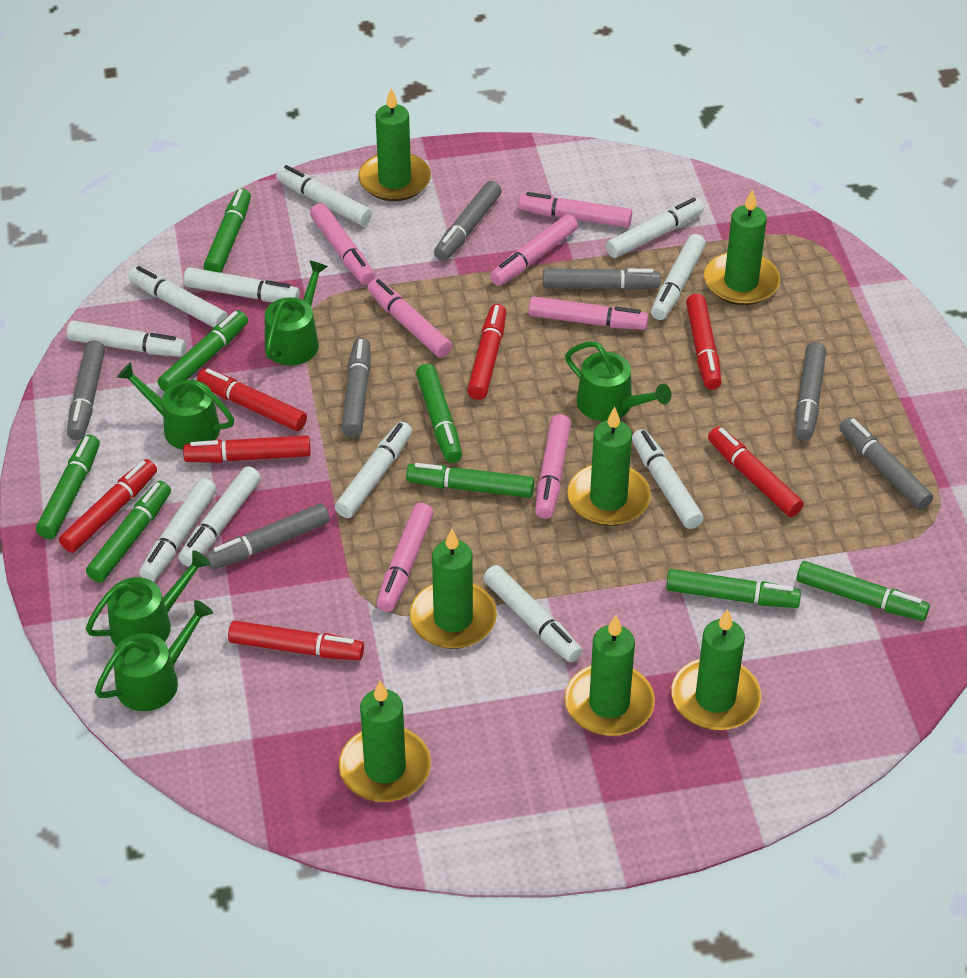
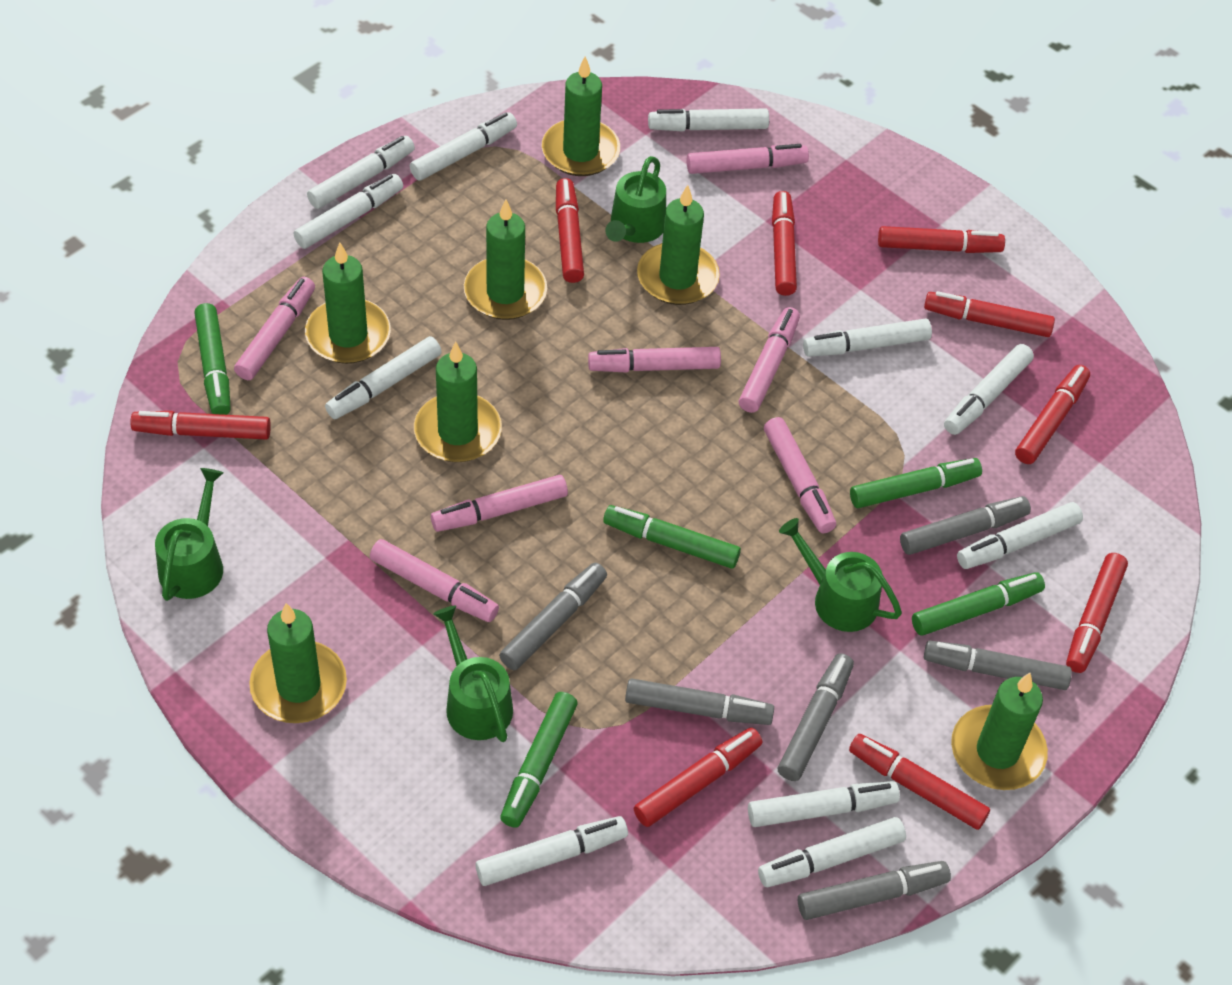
green marker: [36,435,100,539] [86,481,171,582] [158,310,248,392] [203,189,251,273] [406,463,534,498] [416,364,462,463] [666,569,801,608] [797,561,930,621] = 8 -> [194,303,230,415] [500,692,578,828] [603,505,741,569] [850,458,982,508] [912,572,1045,635] = 5
green watering can: [85,550,210,646] [95,600,213,711] [117,362,234,450] [265,260,328,366] [565,341,672,421] = 5 -> [155,468,224,601] [433,606,513,742] [605,156,666,243] [779,518,902,632] = 4
grey marker: [67,340,105,440] [205,503,330,570] [342,338,370,437] [434,181,502,261] [543,268,661,290] [795,342,826,441] [839,417,933,510] = 7 -> [499,563,607,670] [625,678,774,725] [778,653,854,781] [798,861,951,920] [900,496,1031,555] [924,641,1072,690] = 6
red marker: [59,459,157,553] [183,435,311,463] [197,368,307,431] [228,621,364,660] [467,304,506,400] [686,294,722,390] [708,427,804,517] = 7 -> [130,411,271,440] [556,178,584,283] [634,728,762,827] [772,191,797,296] [849,734,990,830] [878,226,1005,253] [924,291,1055,337] [1015,365,1090,464] [1066,553,1128,673] = 9

